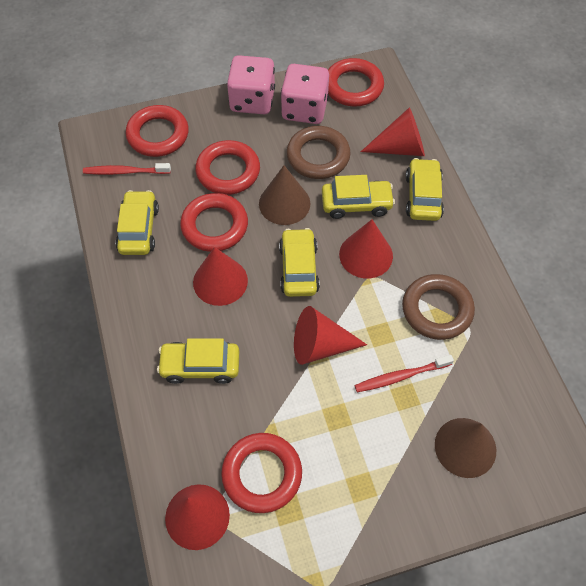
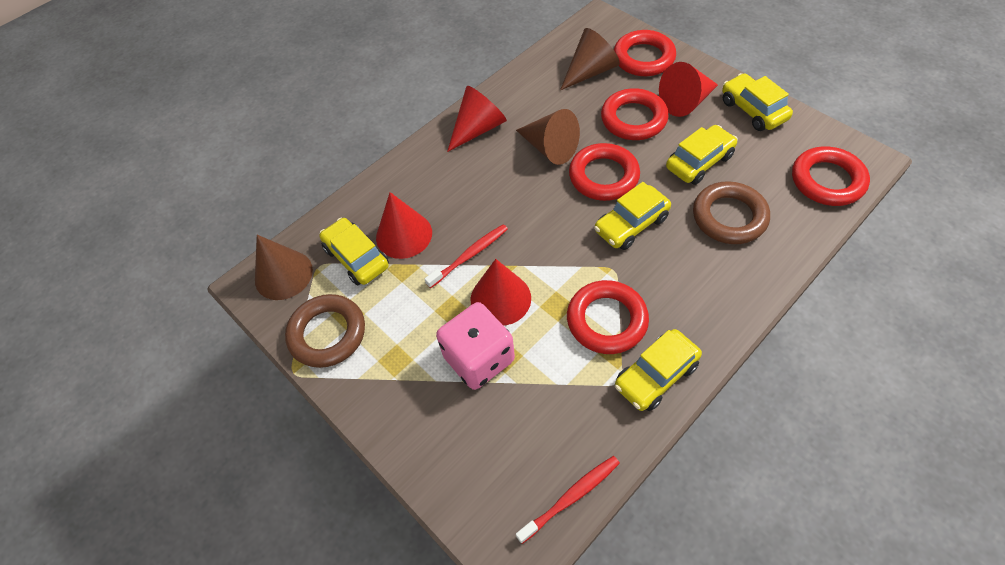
brown cone: [259,165,310,225] [435,418,496,478] = 2 -> [255,235,313,300] [516,109,580,165] [560,28,620,90] = 3
pink dice: [227,55,275,114] [281,64,329,124] = 2 -> [436,302,515,390] = 1
red cone: [165,484,230,550] [193,247,248,306] [294,306,367,365] [339,219,393,278] [361,108,425,156] = 5 -> [376,192,432,259] [447,86,507,152] [471,259,531,326] [659,62,718,117] = 4

